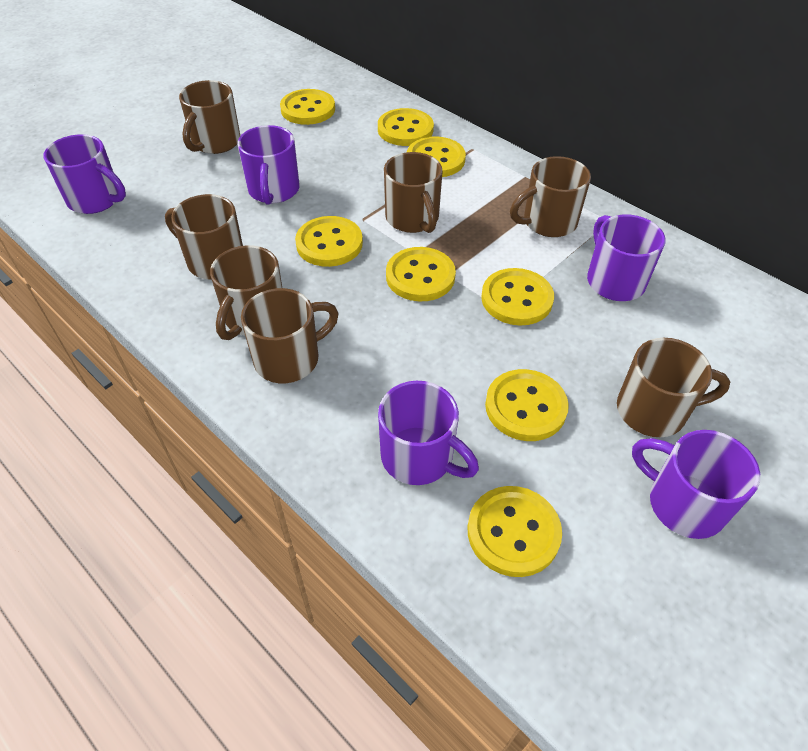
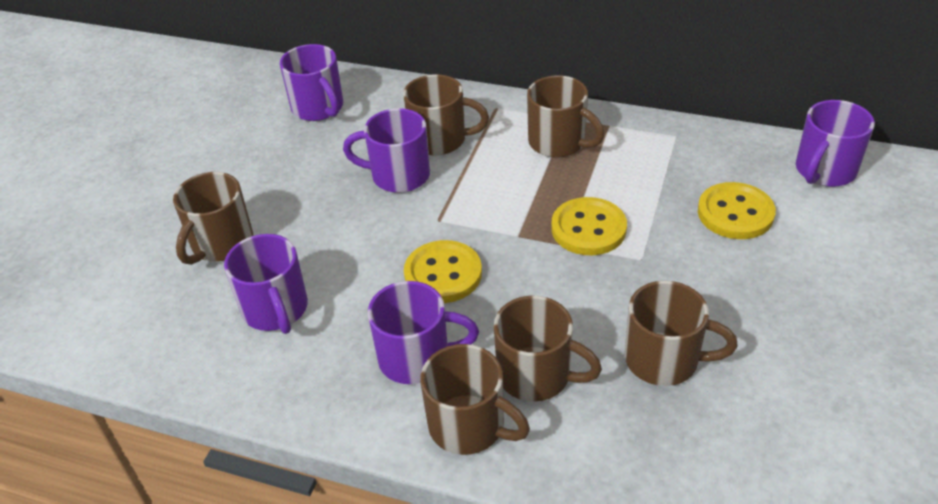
brown mug: [165,194,243,280] [179,80,240,154] [210,245,282,340] [241,288,339,383] [384,152,443,233] [510,156,591,237] [617,338,730,437] = 7 -> [173,172,253,265] [403,74,489,156] [420,344,530,455] [494,296,602,402] [527,75,605,158] [625,281,738,386] = 6
yellow button: [280,89,335,125] [295,216,363,267] [378,108,434,146] [386,247,456,301] [407,137,466,177] [468,486,562,577] [481,268,554,326] [485,369,569,441] = 8 -> [404,240,482,303] [551,197,627,255] [698,182,776,239] = 3

